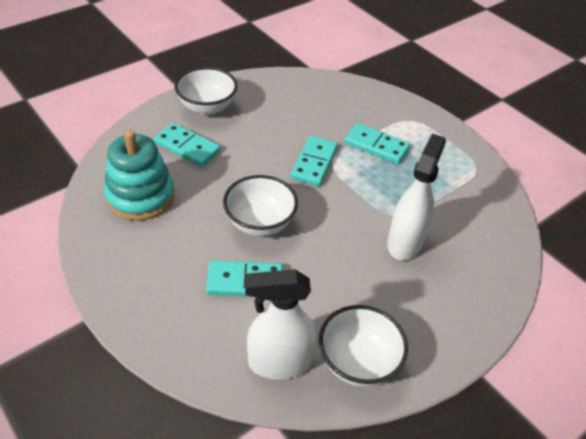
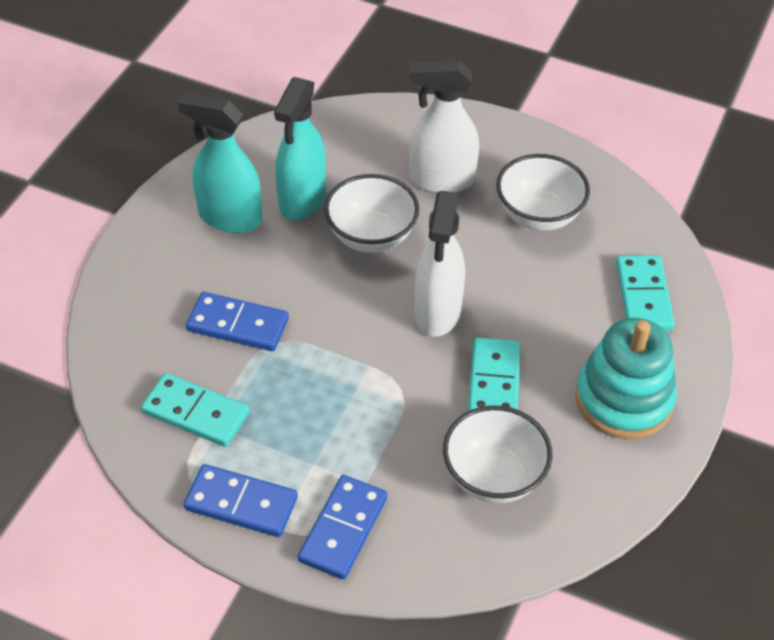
blue domino: none = 0 -> [184,464,298,537] [186,292,289,351] [298,475,387,580] = 3
turquoise domino: [154,123,220,167] [206,261,283,296] [290,136,338,186] [344,123,410,164] = 4 -> [141,373,250,447] [468,337,521,411] [616,255,675,331] = 3
turquoise spray bottle: none = 0 -> [178,93,262,233] [274,77,326,220] = 2

